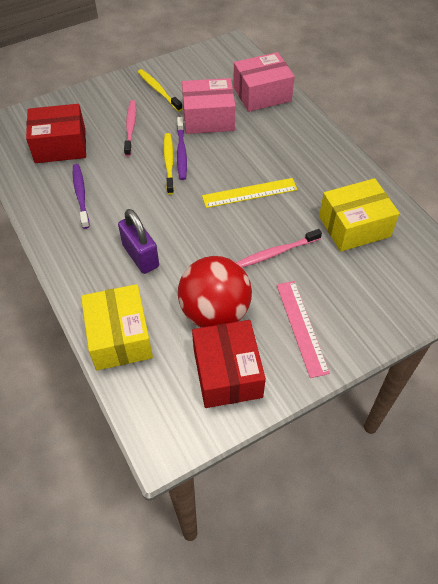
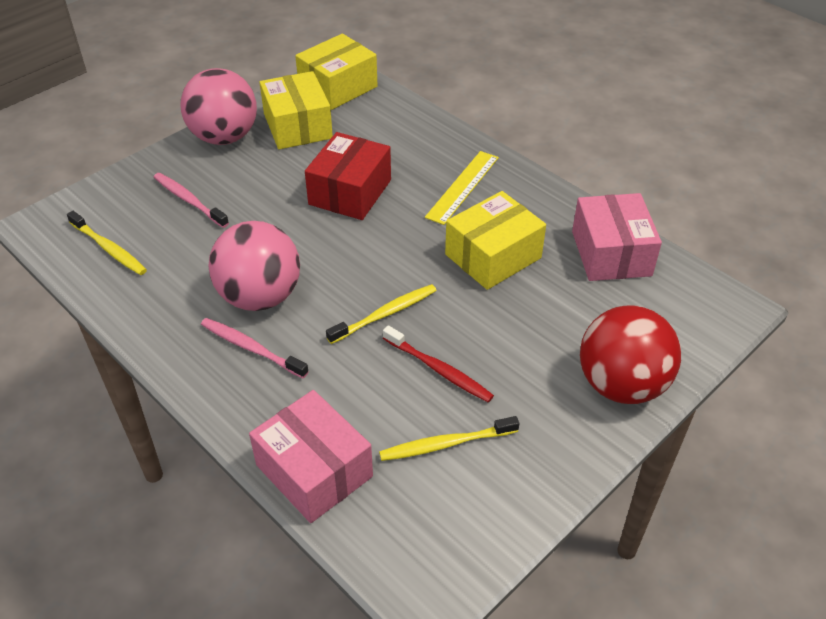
pink ball: none = 0 -> [181,68,257,145] [208,221,300,311] = 2
pink ruler: [277,281,330,378] = 1 -> none = 0
purple padlock: [118,209,159,274] = 1 -> none = 0
purple toothbrush: [73,164,90,229] [177,117,187,180] = 2 -> none = 0
red box: [26,104,86,163] [192,320,266,408] = 2 -> [305,132,391,220] = 1
red toothbrush: none = 0 -> [383,325,494,402] = 1
yellow box: [81,284,153,370] [319,178,400,252] = 2 -> [259,71,333,149] [295,34,378,110] [445,191,546,290] = 3
yellow toothbrush: [138,69,183,112] [163,133,174,195] = 2 -> [67,211,147,275] [326,284,437,344] [379,416,519,461] = 3

